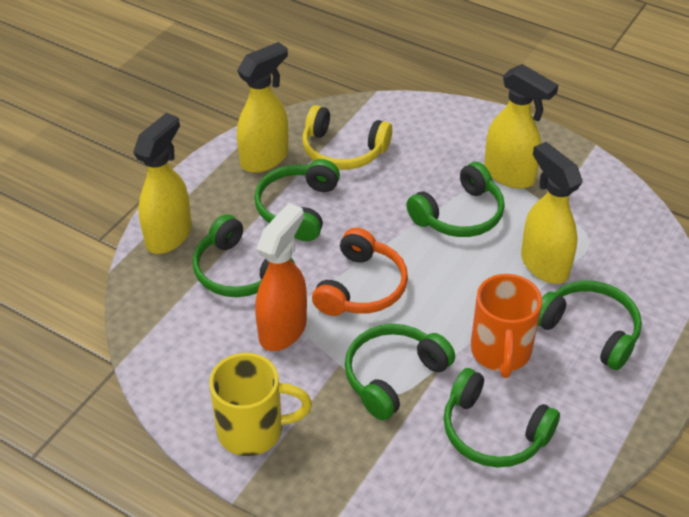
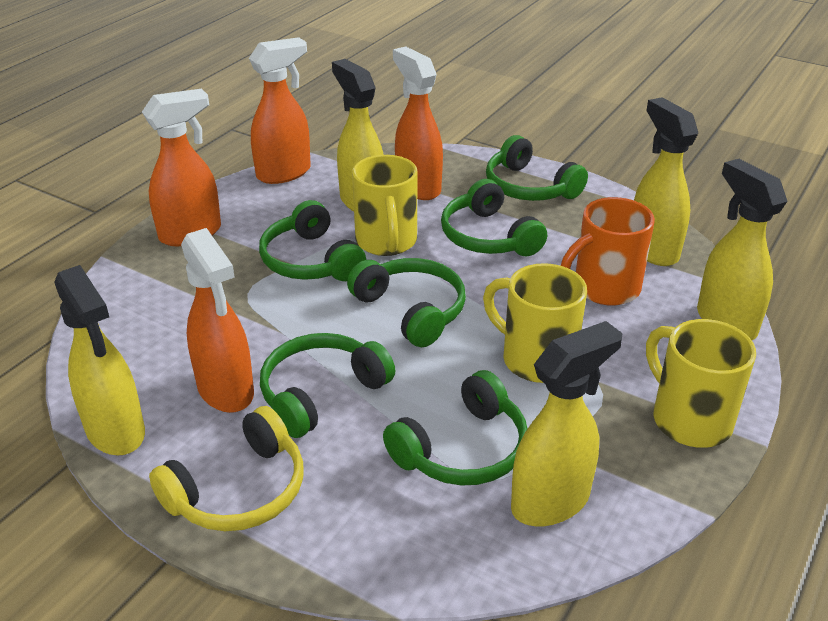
orange headphones: [312,228,408,316] = 1 -> none = 0
orange spray bottle: [255,203,307,351] = 1 -> [142,89,221,246] [181,228,254,413] [249,37,311,184] [393,46,443,200] = 4
yellow mug: [209,353,312,456] = 1 -> [352,155,418,256] [483,263,587,383] [646,319,756,448] = 3
yellow spray bottle: [133,113,192,254] [237,42,288,173] [484,64,558,189] [521,142,582,284] = 4 -> [54,265,145,455] [332,59,384,211] [511,321,623,526] [634,97,698,266] [697,159,787,340] = 5

